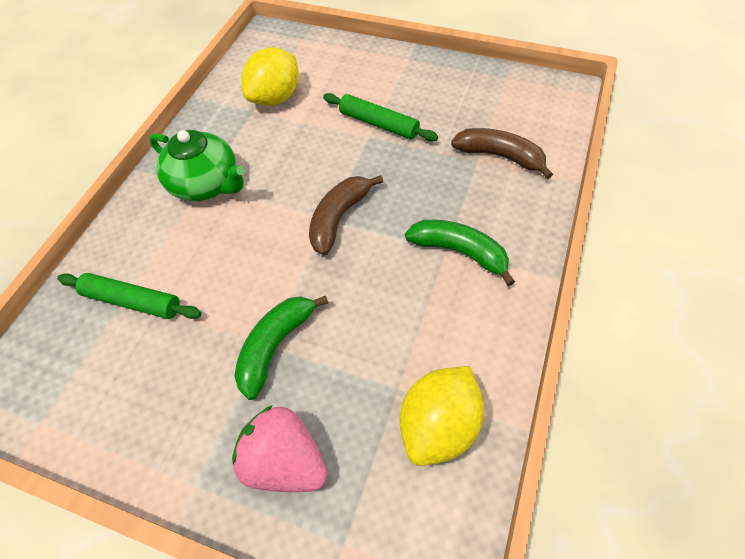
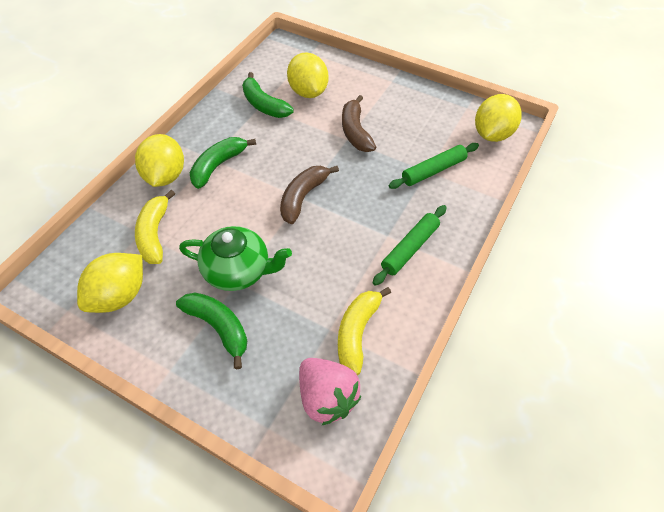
green banana: [234,296,328,400] [405,220,515,286] = 2 -> [176,292,247,369] [190,137,256,189] [242,72,294,118] = 3
yellow banana: none = 0 -> [135,190,175,264] [338,287,391,375] = 2
yellow lemon: [241,47,299,106] [400,366,484,466] = 2 -> [77,253,143,313] [135,134,184,187] [287,52,328,98] [475,94,522,142] = 4

